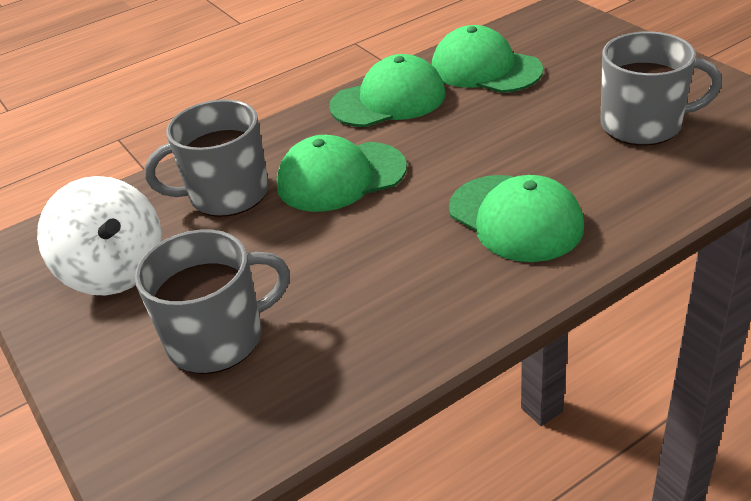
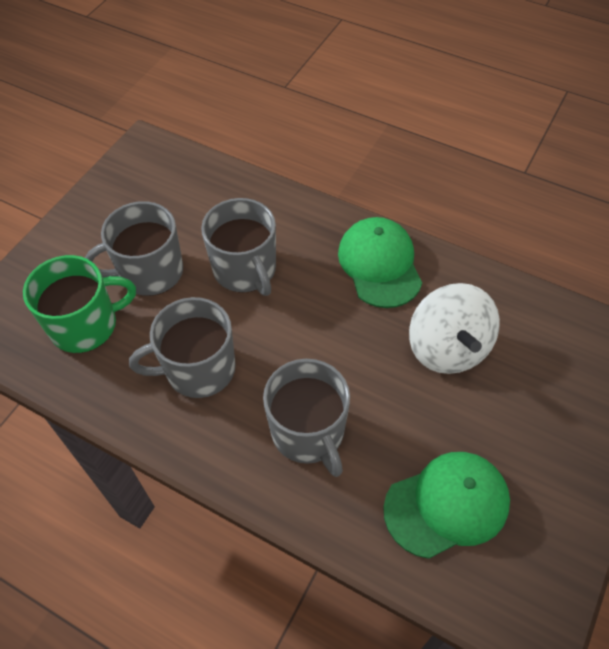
green cap: [277,135,407,212] [329,54,446,127] [432,25,543,93] [449,175,584,262] = 4 -> [338,217,422,308] [383,452,510,559] = 2
green mug: none = 0 -> [23,255,136,353] = 1
grey mug: [135,230,290,374] [145,99,269,217] [601,31,722,146] = 3 -> [85,201,183,296] [129,297,236,398] [201,198,276,296] [263,359,350,477] = 4

